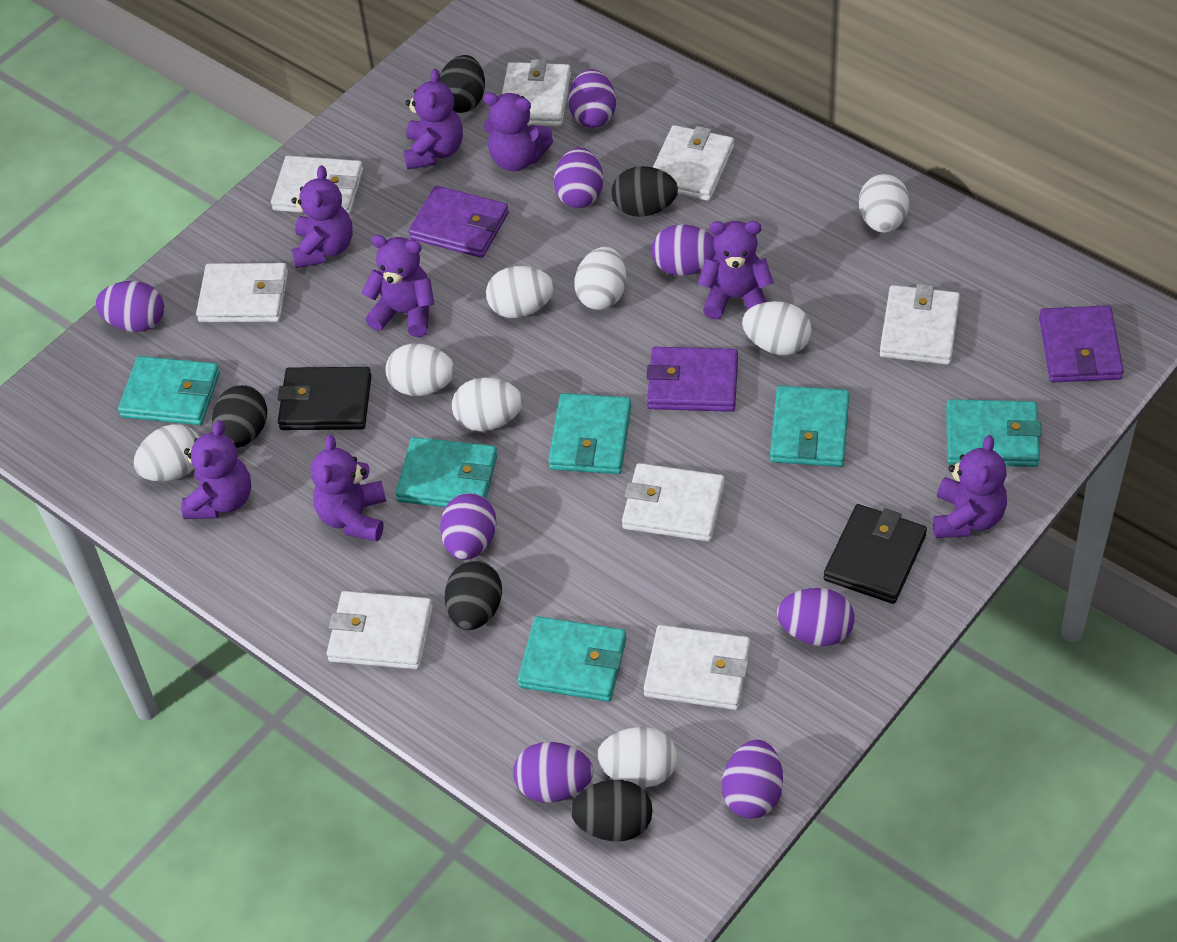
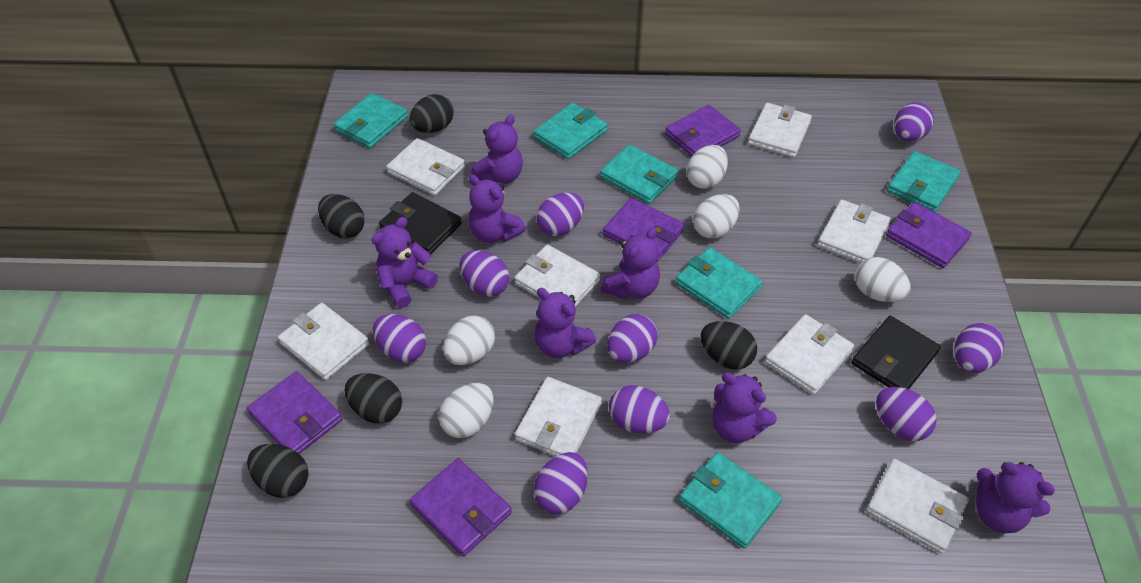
purple egg: [95,281,164,332] [440,493,496,560] [513,742,593,803] [554,147,603,208] [568,69,616,128] [652,224,716,276] [722,739,783,819] [777,588,854,646] = 8 -> [373,314,426,363] [460,250,509,297] [534,452,588,514] [537,193,584,236] [607,314,658,363] [609,385,670,433] [876,387,936,441] [894,102,934,142] [954,323,1004,373] = 9
purple teddy bear: [181,420,251,519] [291,165,353,268] [311,435,386,542] [362,235,434,337] [403,69,463,170] [483,92,553,171] [698,221,774,320] [933,435,1007,538] = 8 -> [372,217,438,308] [468,174,526,243] [471,114,523,184] [534,288,596,358] [601,227,660,299] [712,372,777,443] [976,462,1055,534] = 7
purple wallet: [408,186,509,258] [646,347,738,412] [1039,305,1124,382] = 3 -> [247,371,343,454] [410,458,512,557] [603,198,685,262] [665,105,741,156] [886,202,972,268] = 5
white egg: [134,424,199,482] [385,343,455,396] [452,378,523,431] [486,266,554,318] [574,247,626,310] [597,727,677,787] [742,301,812,355] [859,174,909,233] = 8 -> [439,383,493,438] [443,315,495,365] [687,145,728,189] [693,194,739,239] [855,257,911,302] = 5

